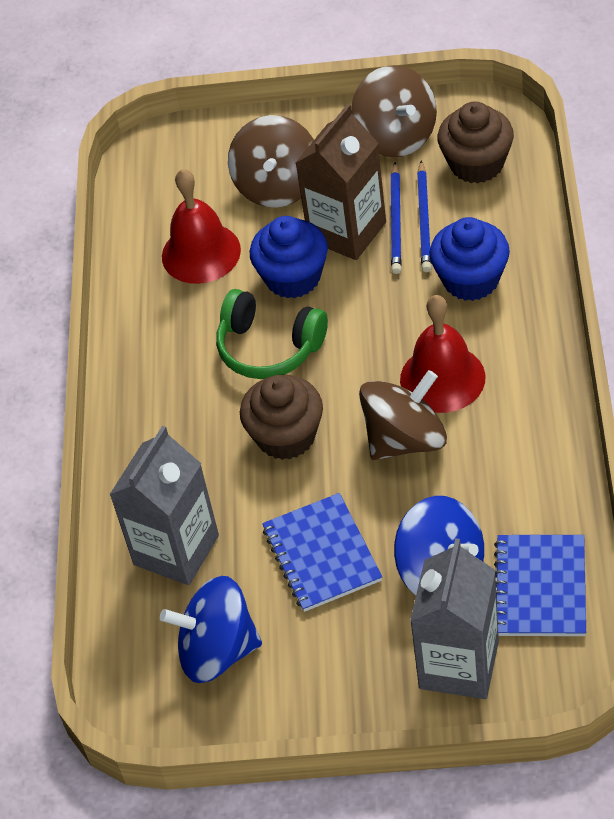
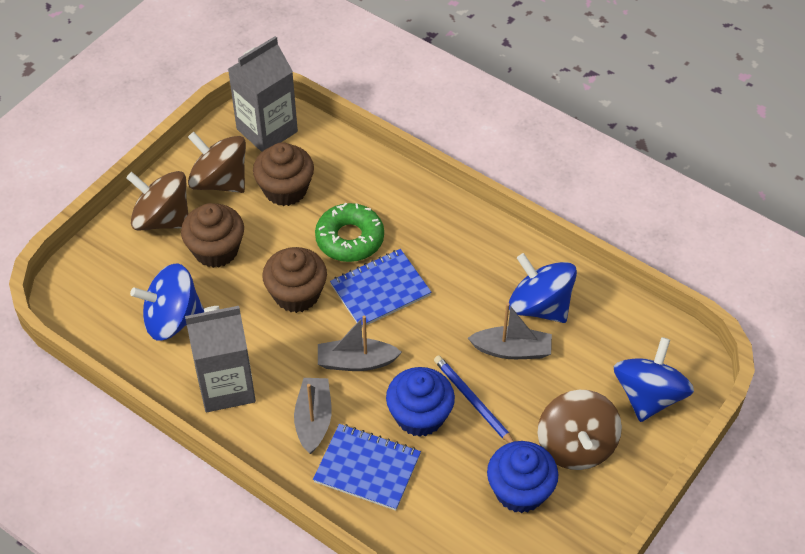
blue pencil: [390,162,402,274] [417,161,432,272] = 2 -> [434,355,514,443] = 1
blue spinning top: [160,576,262,683] [394,496,484,595] = 2 -> [130,263,204,341] [509,253,577,323] [614,337,694,422] = 3
brown carton: [295,104,386,260] = 1 -> none = 0
brown cupcake: [240,375,323,460] [437,102,514,184] = 2 -> [181,203,244,268] [253,142,314,206] [262,247,327,313] = 3
green donut: none = 0 -> [315,203,384,262] = 1
green headphones: [216,289,328,379] = 1 -> none = 0
grey boat: none = 0 -> [294,378,332,454] [318,315,402,371] [468,303,552,359] = 3
red bell: [162,169,241,284] [400,295,485,413] = 2 -> none = 0

